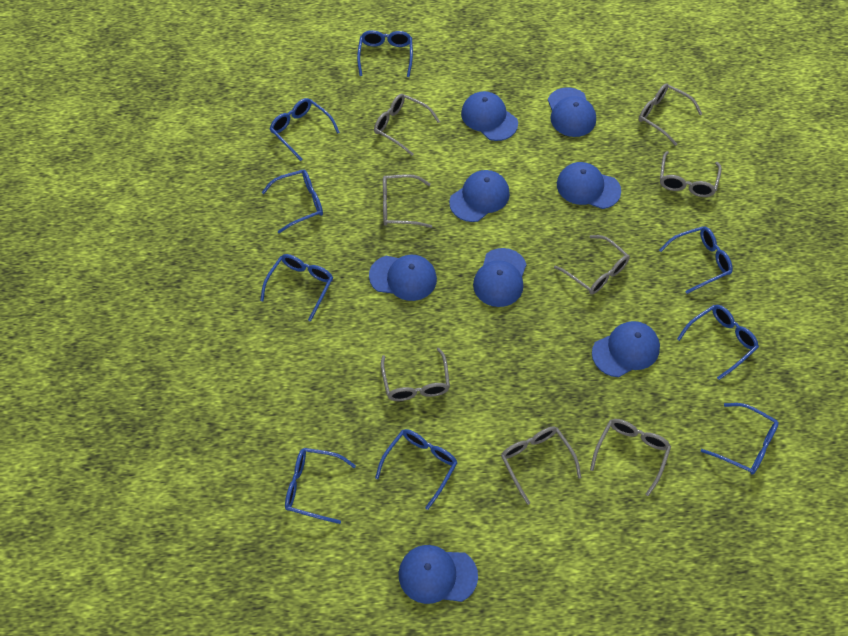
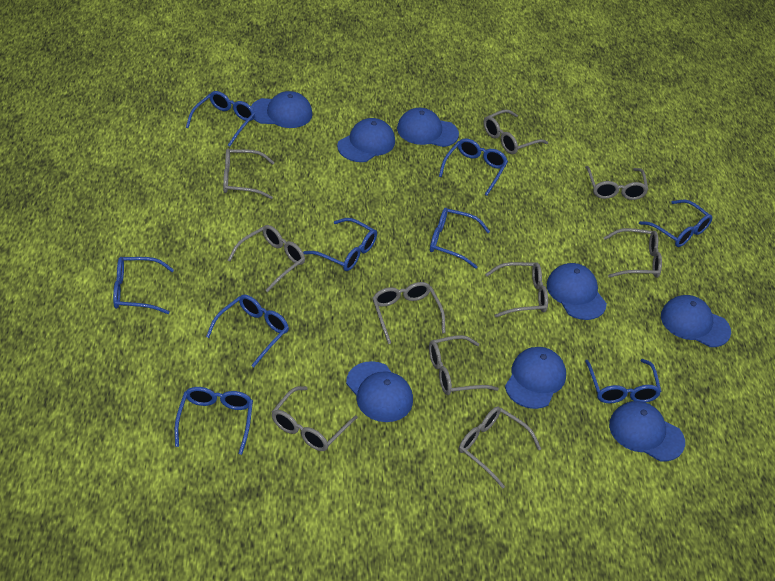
grey glasses: [374,94,440,156] [381,348,450,401] [383,174,432,228] [501,426,581,505] [554,235,629,295] [590,419,671,496] [639,83,702,146] [660,151,722,197] = 8 -> [223,149,275,199] [227,225,305,292] [272,386,358,451] [372,282,445,344] [429,335,499,395] [459,407,541,489] [484,109,548,154] [485,262,548,318] [585,166,648,200] [603,228,662,278] = 10

